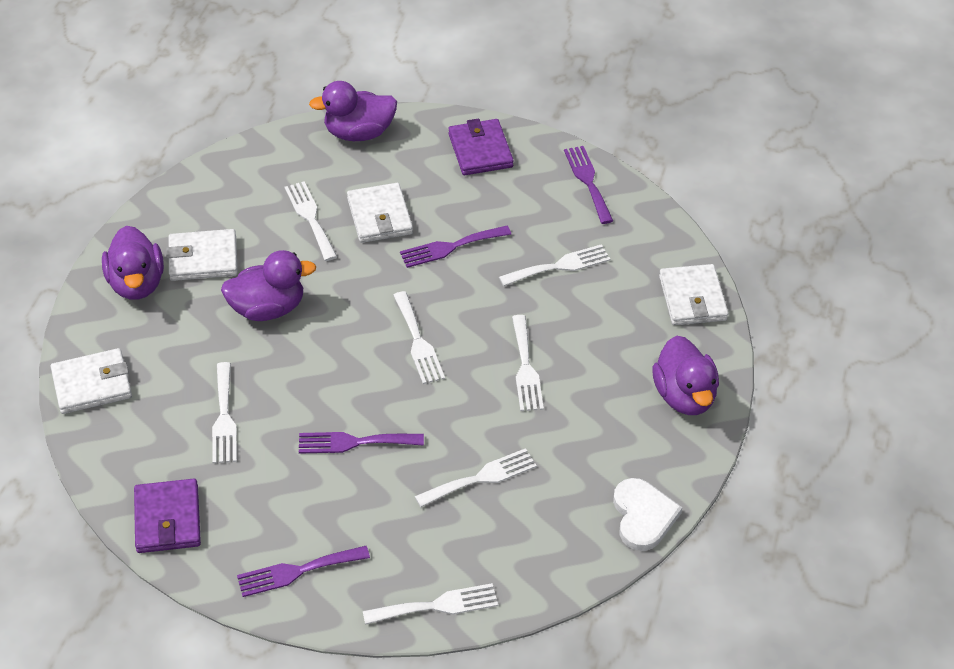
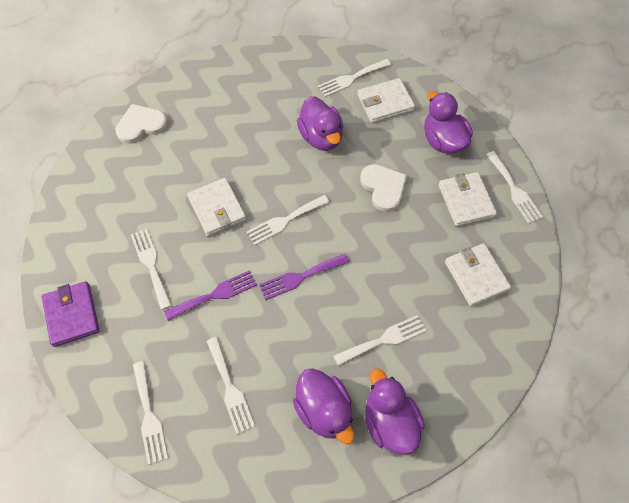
purple fork: [237,546,370,597] [299,432,424,454] [400,226,512,268] [564,146,613,224] = 4 -> [164,270,257,321] [259,254,349,300] = 2
purple wallet: [134,479,201,553] [448,119,514,175] = 2 -> [42,281,100,347] = 1
white heart: [613,478,682,551] = 1 -> [115,104,168,144] [360,164,407,212] = 2

